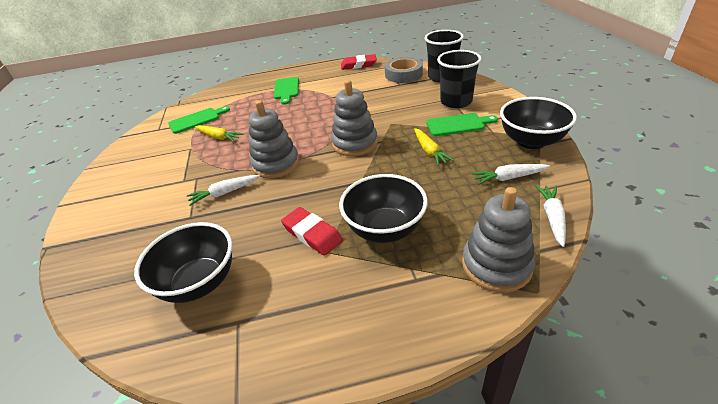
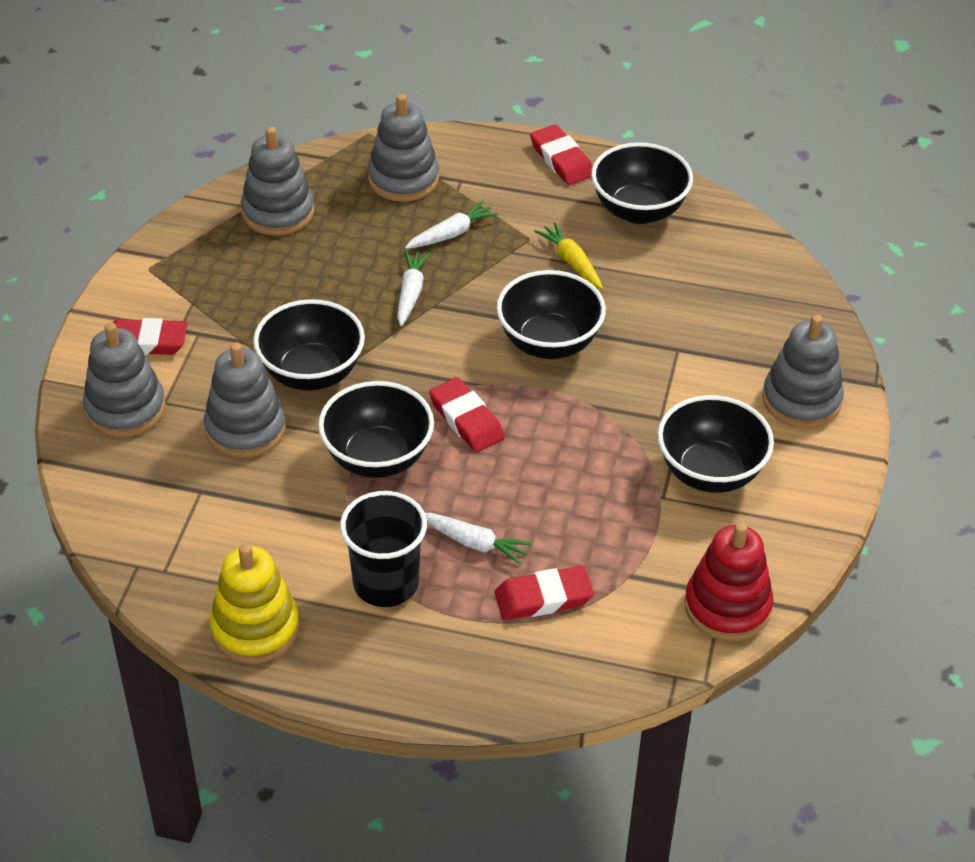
black bowl: [134,222,232,303] [339,174,428,243] [500,97,577,149] = 3 -> [253,299,365,391] [318,381,434,478] [497,270,606,359] [591,142,693,224] [657,395,774,493] = 5
black cup: [425,30,464,82] [437,50,482,108] = 2 -> [340,491,427,607] = 1
green cutting board: [168,106,230,134] [274,77,299,105] [426,113,498,136] = 3 -> none = 0
grey stacking toy: [248,100,299,178] [331,80,378,156] [462,187,535,292] = 3 -> [83,322,165,437] [204,342,286,458] [241,127,314,236] [368,94,439,202] [762,315,844,428] = 5
grey tape: [385,57,423,83] = 1 -> none = 0
red eraser: [281,207,343,256] [341,54,377,70] = 2 -> [113,318,188,355] [429,377,505,452] [495,566,594,620] [530,124,592,185] = 4
red stacking toy: none = 0 -> [685,522,774,641] = 1
yellow carrot: [195,125,243,142] [414,128,454,166] = 2 -> [534,222,603,289] = 1
yellow stacking toy: none = 0 -> [209,544,300,664] = 1

